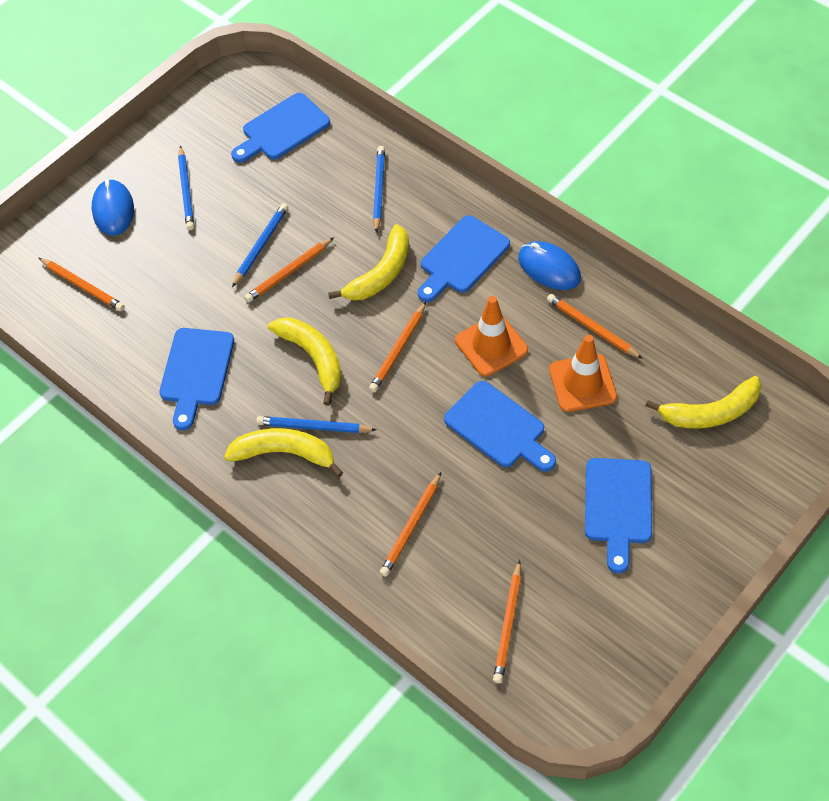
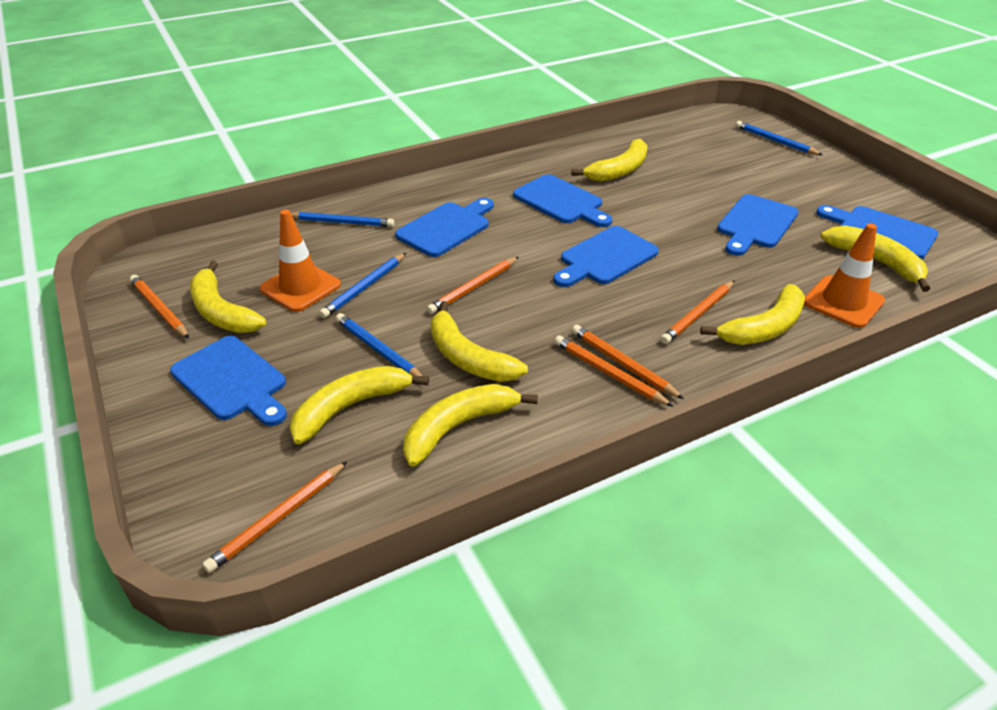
blue cutting board: [159,328,234,430] [231,93,330,163] [418,215,510,302] [444,381,556,472] [585,458,652,573] = 5 -> [170,336,287,426] [395,198,494,257] [513,174,612,227] [553,226,659,287] [717,194,798,256] [816,205,938,259] = 6
blue mouse: [92,179,134,236] [518,241,581,290] = 2 -> none = 0
yellow banana: [224,428,343,477] [268,317,342,406] [328,224,409,300] [645,376,761,428] = 4 -> [190,261,266,333] [290,366,429,445] [403,384,538,467] [431,301,528,382] [571,139,648,182] [700,284,805,345] [820,225,930,292] = 7

